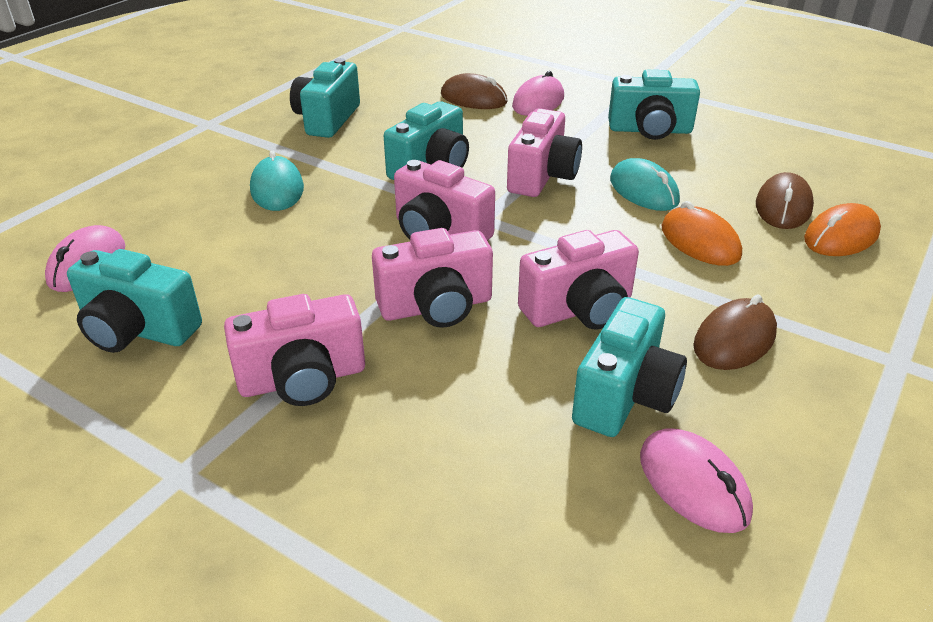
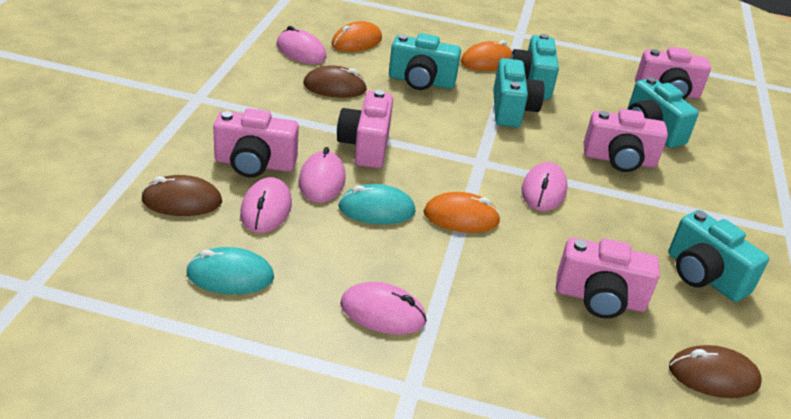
orange mouse: [661,201,742,266] [804,203,881,256] = 2 -> [332,21,382,52] [424,192,501,233] [461,40,512,71] = 3
pink mouse: [45,225,125,292] [512,71,564,116] [640,428,753,533] = 3 -> [240,177,292,233] [276,26,327,64] [299,147,346,203] [340,282,427,335] [522,162,568,211] = 5

